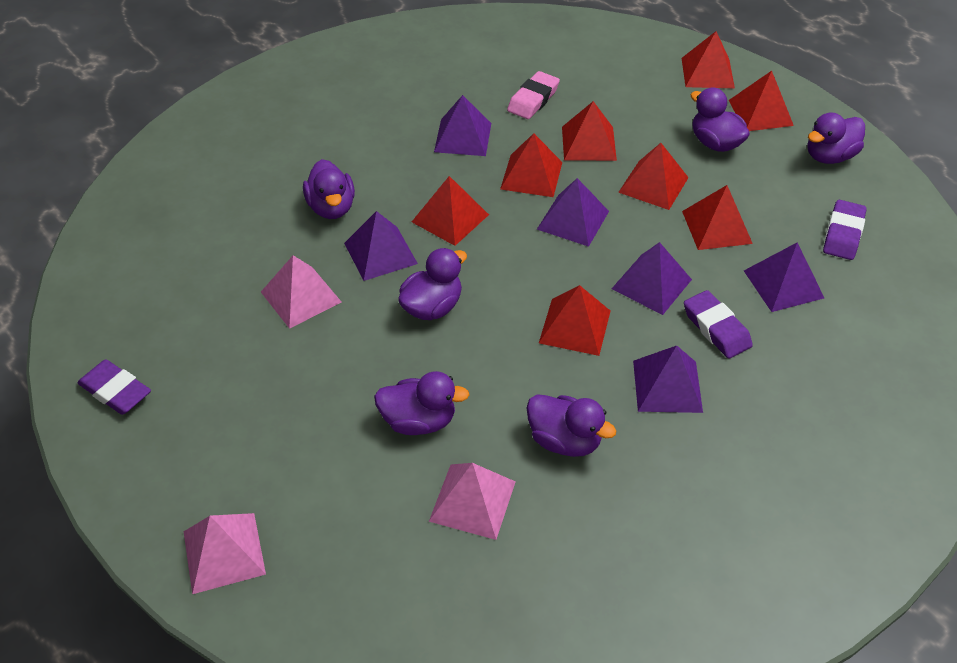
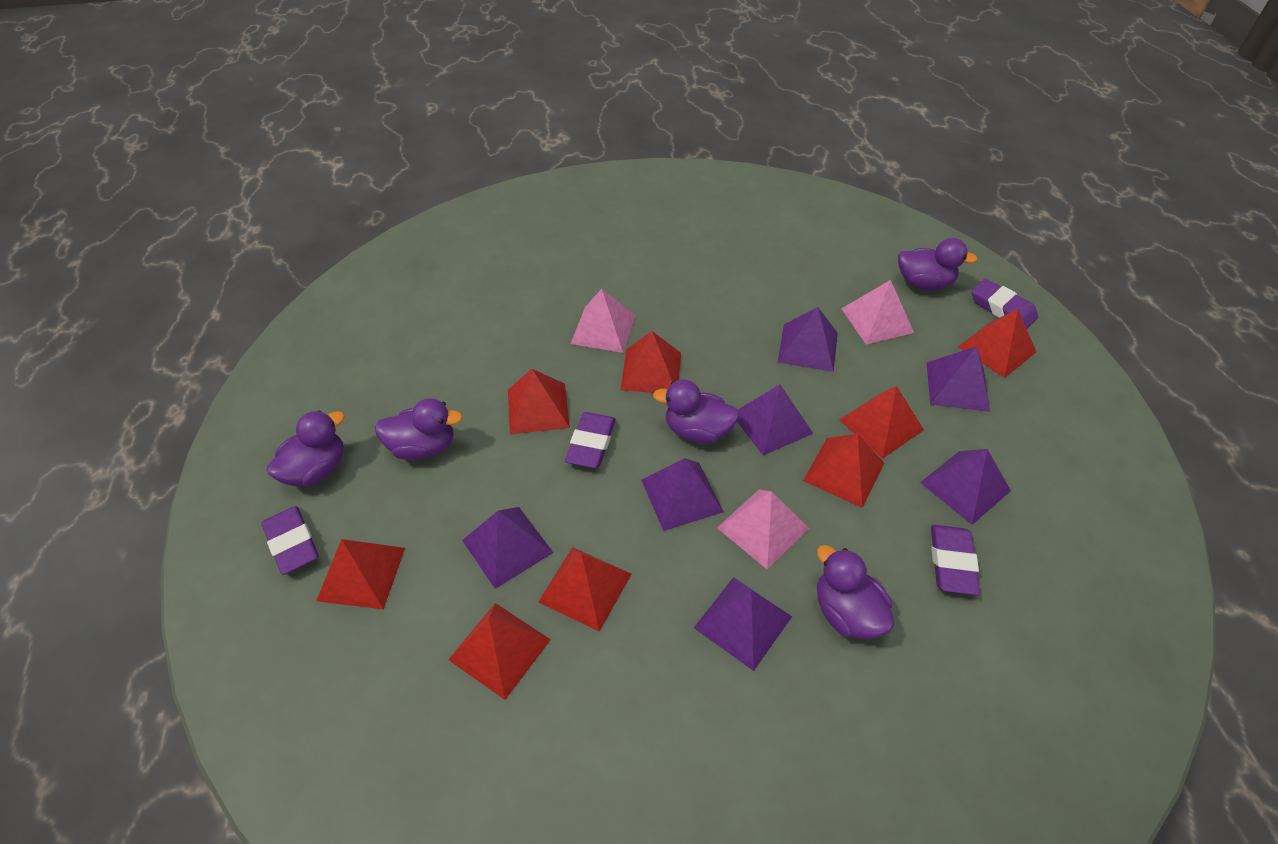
pink eraser: [507,71,560,119] = 1 -> none = 0
purple duck: [303,159,355,219] [374,371,470,435] [398,248,467,320] [527,394,616,457] [690,87,750,152] [807,112,865,164] = 6 -> [267,410,345,487] [375,398,463,460] [653,380,739,444] [817,545,894,639] [898,238,978,290] = 5
purple eraser: [77,359,151,415] [684,290,753,359] [823,200,867,260] = 3 -> [261,506,318,575] [565,412,616,468] [931,525,980,595] [971,278,1038,329] = 4
purple pyramid: [344,211,418,281] [434,95,491,156] [537,178,609,247] [612,242,692,315] [633,345,703,413] [744,242,824,312] = 6 -> [462,507,553,589] [641,458,723,531] [694,577,792,671] [737,384,813,456] [778,307,838,372] [920,449,1011,525] [927,347,990,412] = 7

